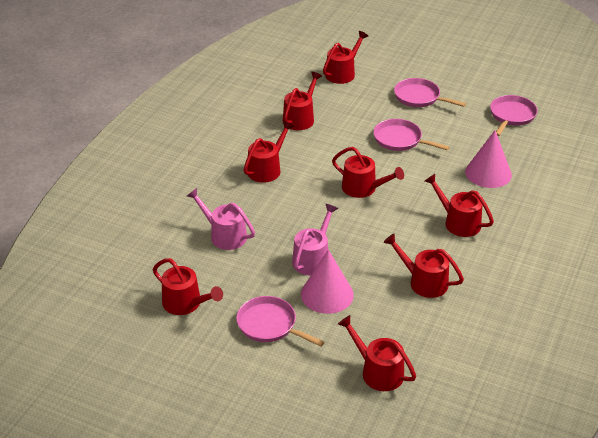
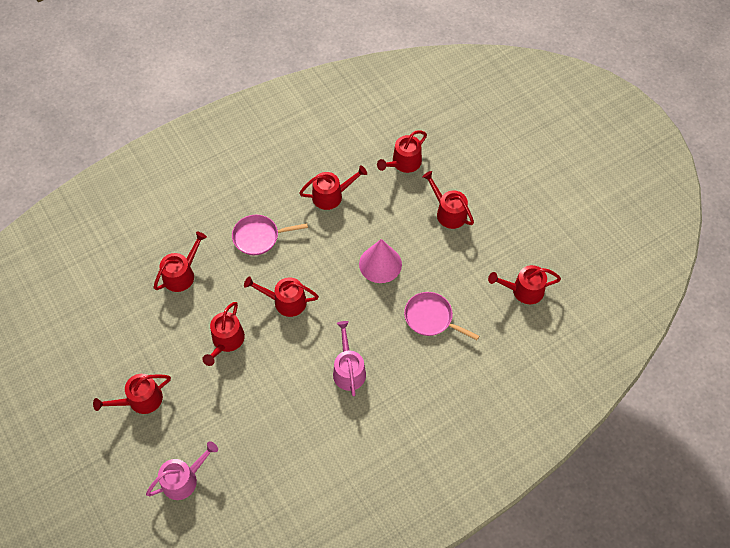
pink cone: [301,250,354,314] [465,130,512,188] = 2 -> [359,239,402,283] = 1
pink pan: [236,296,325,347] [373,119,449,151] [394,78,466,107] [490,95,538,136] = 4 -> [232,215,308,255] [404,292,479,340] = 2

